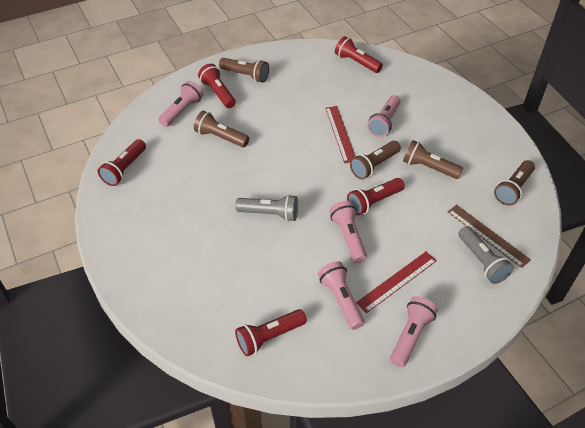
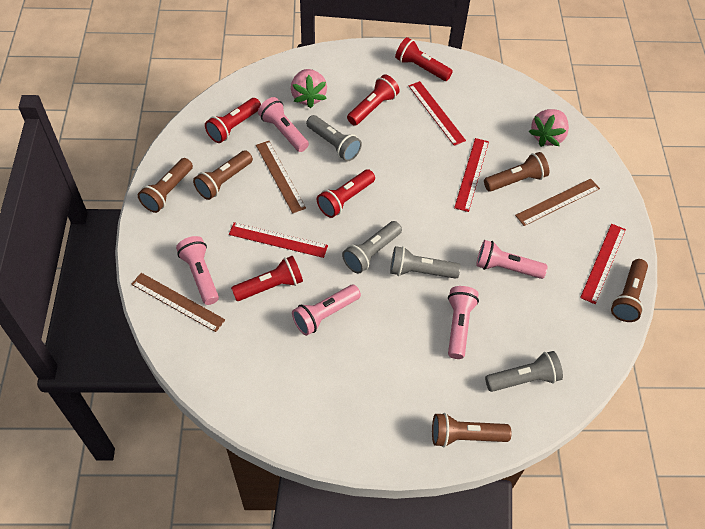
brown ruler: [447,205,531,268] = 1 -> [131,273,225,332] [256,141,306,214] [515,179,600,226] = 3
grey flashlight: [235,194,298,222] [459,226,513,284] = 2 -> [306,115,362,162] [342,221,402,274] [390,246,461,279] [485,351,563,392] = 4
pink strawberry: none = 0 -> [291,69,327,108] [529,109,569,147] = 2
red ruler: [325,106,355,163] [356,252,437,313] = 2 -> [229,222,328,258] [409,81,466,146] [454,138,489,212] [580,224,626,304] = 4

